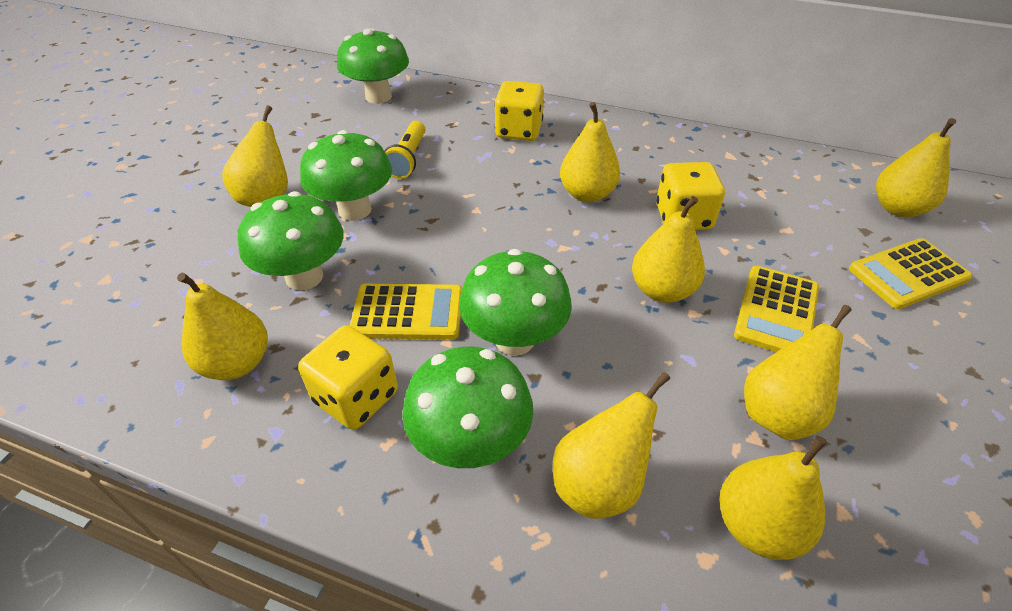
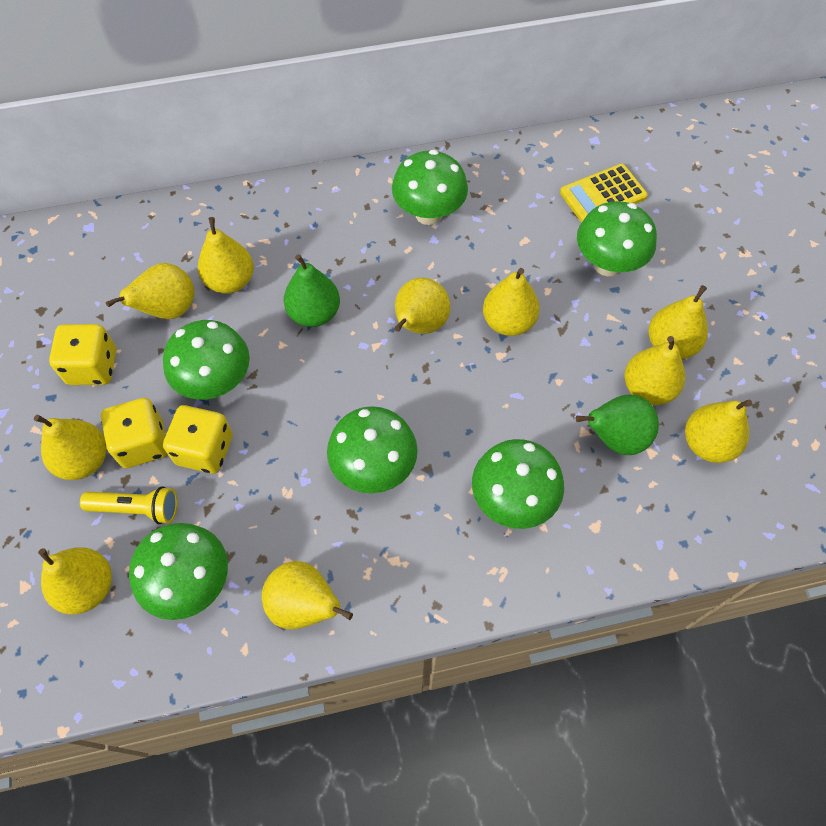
green mushroom: [238,191,344,290] [300,130,392,221] [337,28,409,104] [402,347,533,468] [459,249,572,356] = 5 -> [129,523,228,620] [163,320,250,400] [327,406,418,493] [392,150,468,225] [472,439,564,529] [577,201,657,276] = 6
green pear: none = 0 -> [284,254,340,327] [576,395,659,455] = 2
yellow calculator: [350,284,462,339] [734,266,819,352] [849,238,972,309] = 3 -> [560,164,648,223] = 1
yellow pear: [177,273,268,380] [222,105,288,207] [553,372,670,519] [560,102,620,202] [632,196,705,303] [720,436,827,560] [744,305,852,440] [876,118,956,217] = 8 -> [34,415,107,480] [38,548,112,615] [106,263,194,319] [198,217,254,294] [262,561,353,630] [394,278,450,334] [483,268,540,336] [624,336,685,405] [649,285,708,359] [685,400,752,463] = 10

